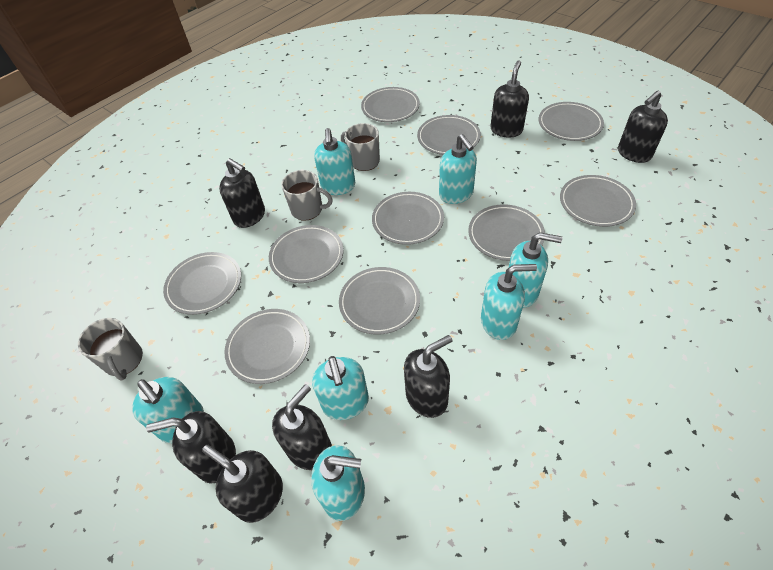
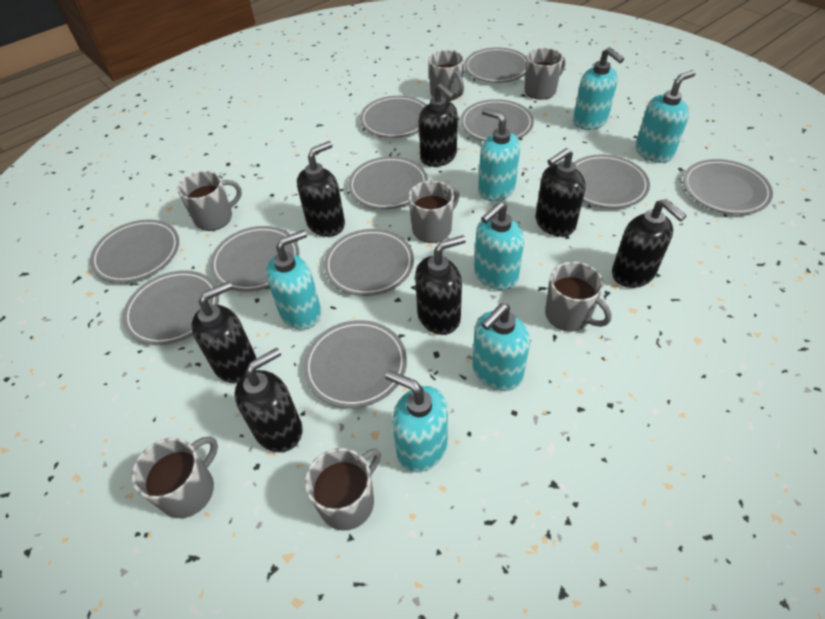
grey mug: [78,318,143,380] [281,170,333,221] [341,123,380,171] = 3 -> [131,436,218,518] [177,171,242,231] [305,448,381,531] [408,181,459,243] [428,50,464,101] [524,48,566,100] [545,261,612,332] = 7
grey plate: [163,252,241,315] [224,309,310,384] [269,225,344,283] [339,267,420,335] [361,87,420,122] [372,192,444,245] [417,115,481,155] [468,204,545,261] [539,102,604,141] [560,175,636,227] = 10 -> [90,219,179,283] [123,270,219,345] [210,226,299,292] [303,320,407,408] [324,229,414,296] [348,156,428,209] [360,96,426,138] [460,99,534,141] [464,48,527,83] [574,154,650,208] [683,159,773,215] = 11

